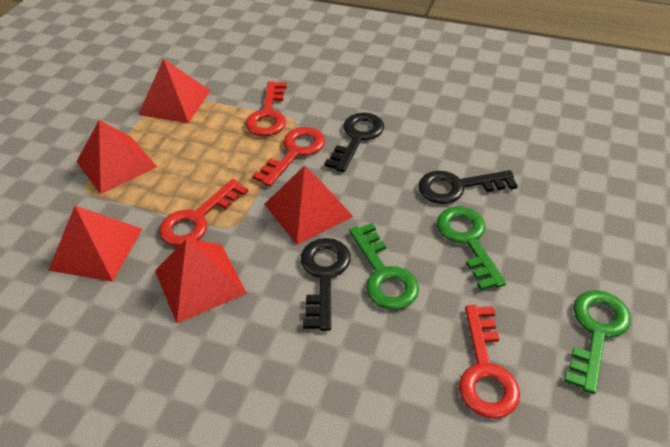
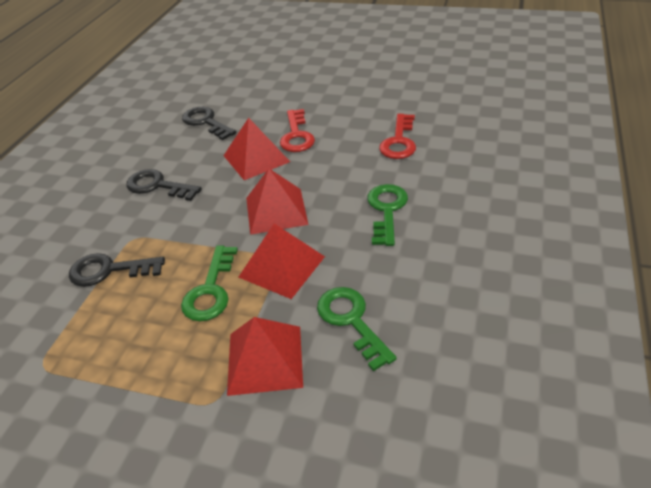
red key: [159,179,248,246] [245,81,287,136] [252,127,325,187] [459,305,520,419] = 4 -> [280,109,315,152] [379,114,416,159] = 2
red pyramid: [48,205,142,282] [76,120,157,194] [138,59,211,123] [155,238,247,323] [264,165,353,245] = 5 -> [223,118,290,180] [227,317,303,396] [239,223,325,299] [246,169,309,235] = 4

